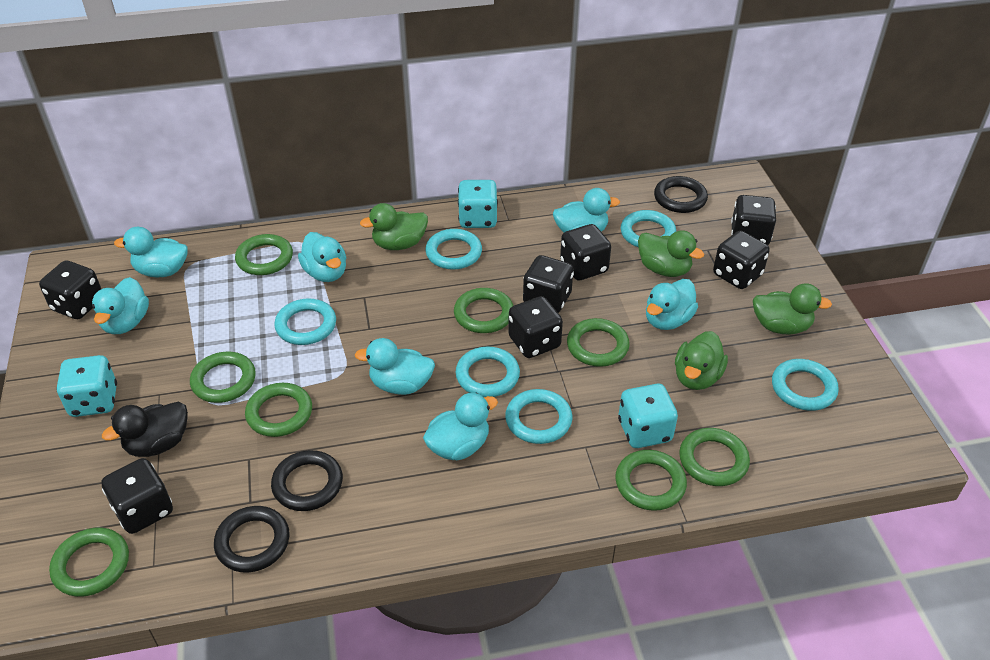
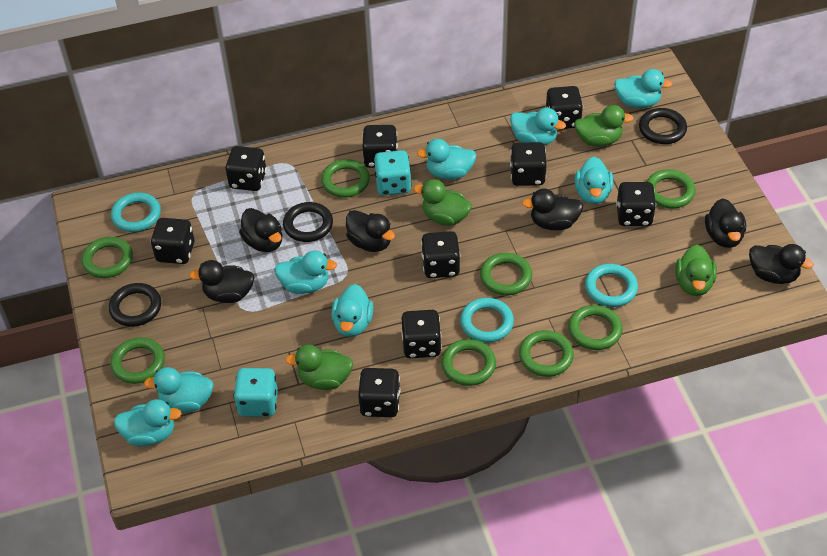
black dice: [39,260,101,319] [101,458,173,534] [508,296,563,358] [523,255,573,313] [560,224,611,280] [713,231,770,289] [731,195,776,245] = 7 -> [151,218,194,264] [226,146,267,191] [358,368,400,417] [362,125,398,168] [402,310,442,358] [421,231,460,278] [510,142,547,186] [545,86,583,129] [616,182,656,226] = 9
black duck: [102,402,188,457] = 1 -> [189,260,255,303] [239,208,282,252] [346,210,395,252] [522,188,583,230] [705,198,746,248] [749,244,814,284] = 6
turquoise dice: [56,355,117,417] [458,180,498,228] [618,384,678,448] = 3 -> [233,368,278,417] [374,150,412,196] = 2
turquoise duck: [92,277,149,334] [114,227,188,278] [298,232,346,282] [355,338,435,395] [423,393,498,460] [553,188,620,233] [646,279,698,330] = 7 -> [114,399,182,446] [144,367,214,412] [274,251,337,294] [331,284,373,337] [417,139,477,180] [510,108,566,146] [575,157,613,204] [614,69,672,108] = 8
turquoise ring: [275,298,336,345] [425,229,482,270] [456,347,520,397] [505,389,572,444] [621,210,676,247] [772,359,839,411] = 6 -> [111,193,161,232] [460,298,514,343] [585,264,638,307] = 3

